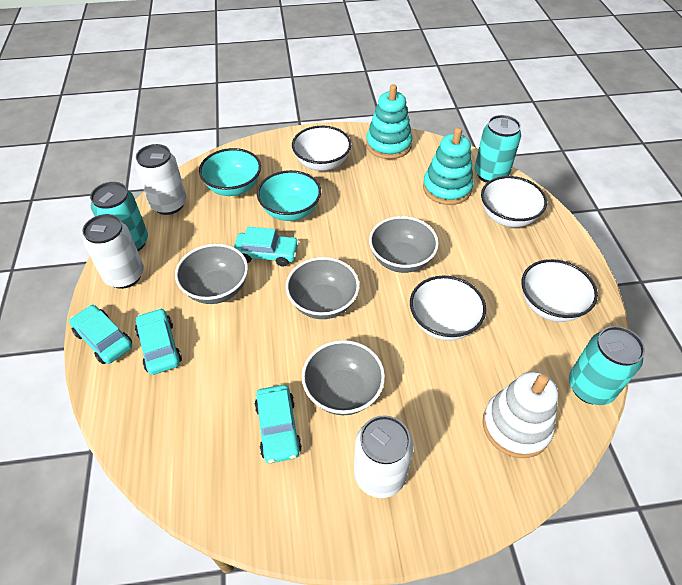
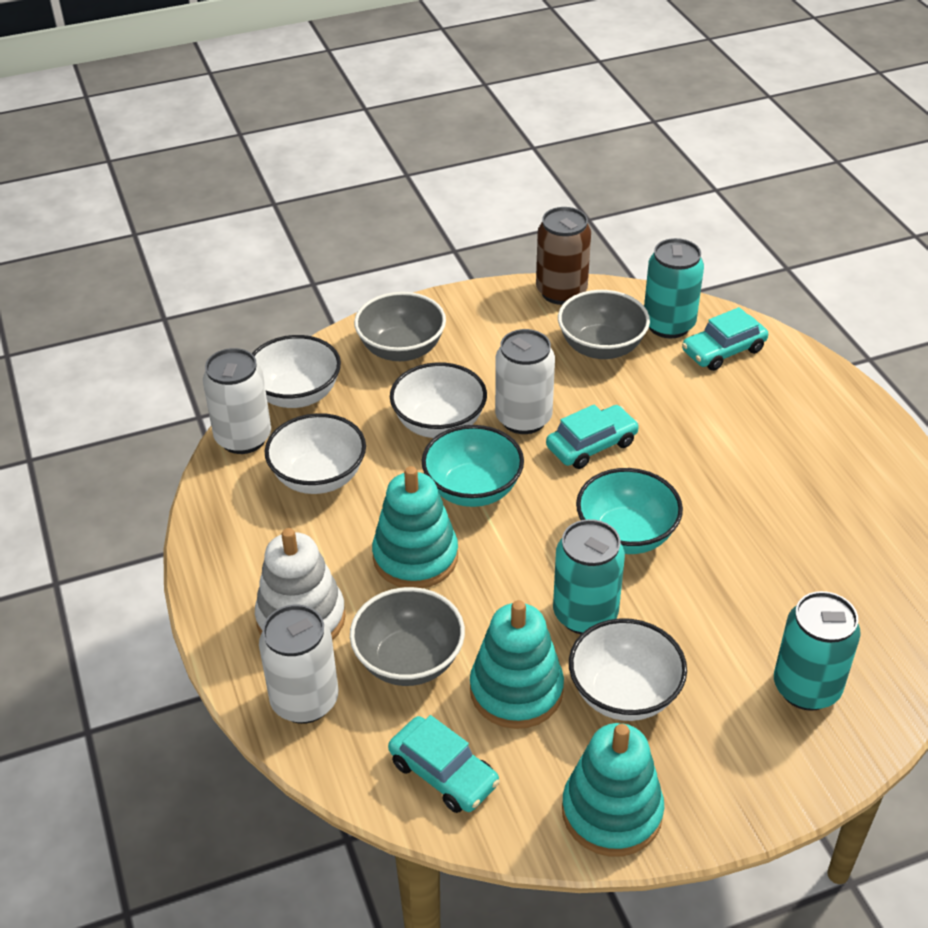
brown can: none = 0 -> [536,207,591,305] = 1
grey bowl: [175,244,248,304] [286,257,360,319] [302,340,385,415] [369,216,439,273] = 4 -> [350,587,465,686] [354,292,446,361] [558,290,650,359] = 3
turquoise car: [69,305,132,364] [135,308,182,375] [234,227,299,267] [255,385,302,463] = 4 -> [388,715,500,813] [546,404,639,469] [682,307,768,371] = 3
turquoise stacking toy: [366,84,412,159] [423,127,474,205] = 2 -> [372,466,458,588] [470,600,564,729] [562,723,664,857] = 3

